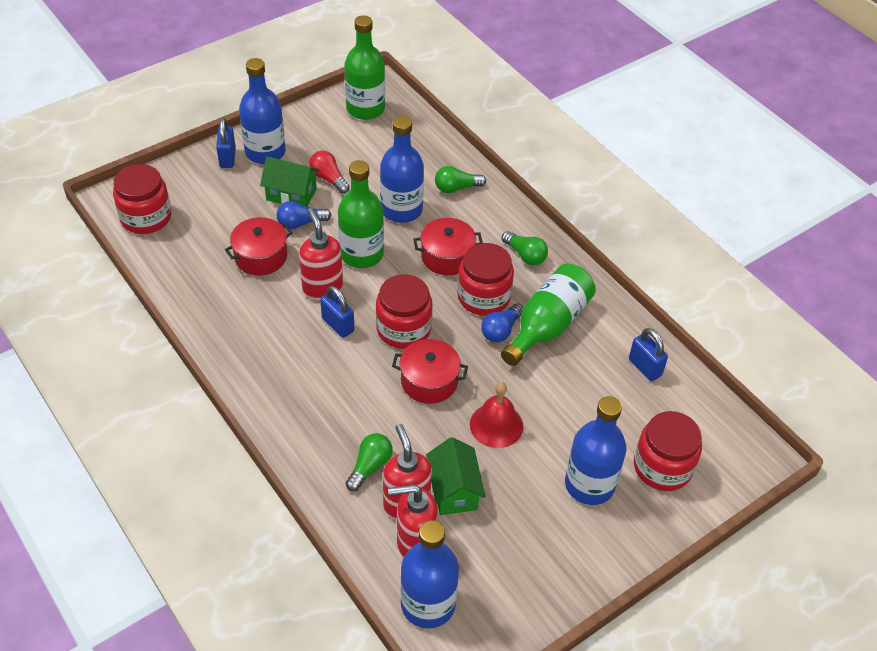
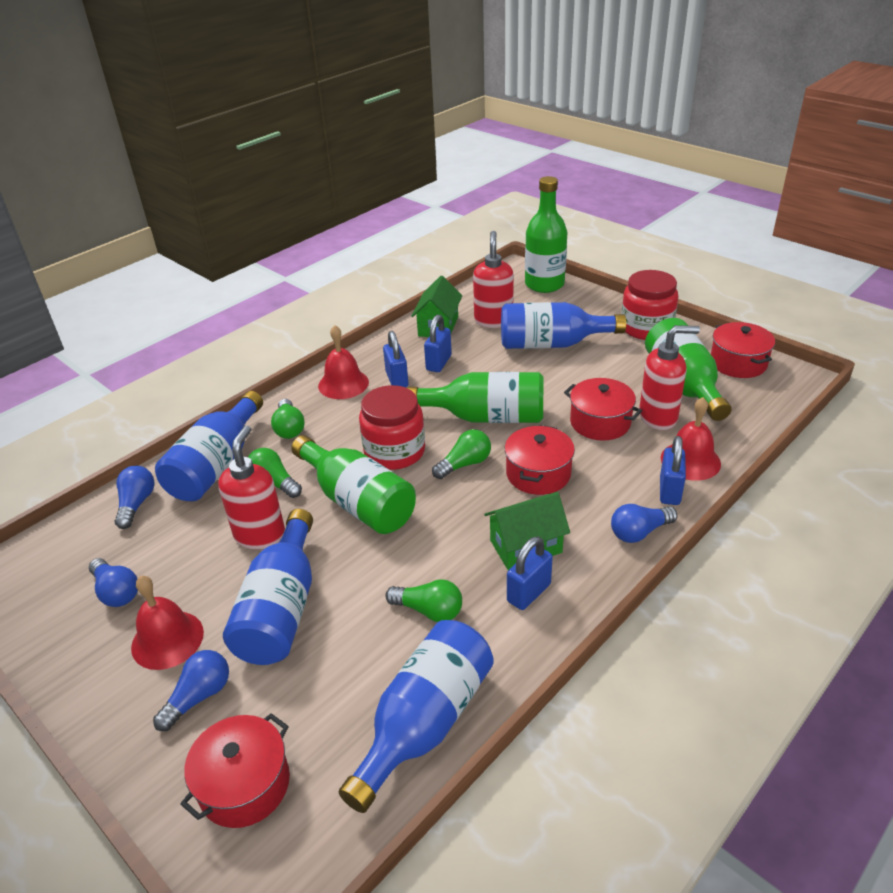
blue light bulb: [277,201,331,229] [481,303,523,342] = 2 -> [89,558,138,607] [115,466,154,529] [153,650,229,731] [611,504,678,543] = 4
blue padlock: [216,118,236,168] [320,285,354,338] [629,328,668,381] = 3 -> [383,331,409,387] [424,314,452,372] [507,536,553,610] [660,436,686,505] = 4
green bottle: [338,160,384,268] [344,15,385,120] [501,263,596,366] = 3 -> [291,435,416,534] [407,372,543,423] [525,176,567,293] [645,318,732,421] = 4
green light bulb: [345,433,393,491] [435,166,486,193] [502,231,548,265] = 3 -> [248,448,302,498] [271,399,305,439] [385,579,462,622] [432,429,491,479] = 4
red bell: [470,382,523,448] = 1 -> [131,576,204,670] [318,325,369,399] [661,397,721,481] = 3
red jar: [113,164,171,234] [376,274,433,349] [457,243,514,316] [634,411,702,491] = 4 -> [359,385,425,470] [621,270,678,340] = 2
red light bulb: [309,150,349,193] = 1 -> none = 0
red pot: [225,217,293,275] [392,339,468,404] [413,218,483,275] = 3 -> [180,713,290,828] [505,425,575,495] [564,378,642,441] [711,322,775,378] = 4

